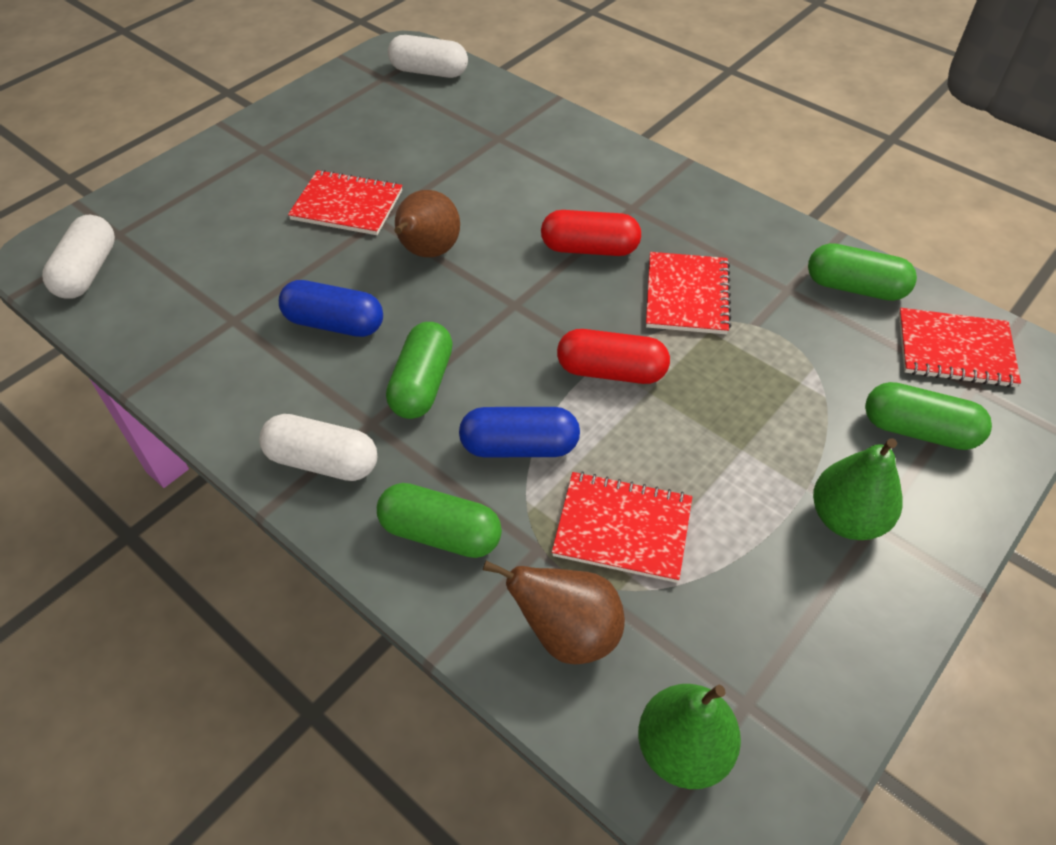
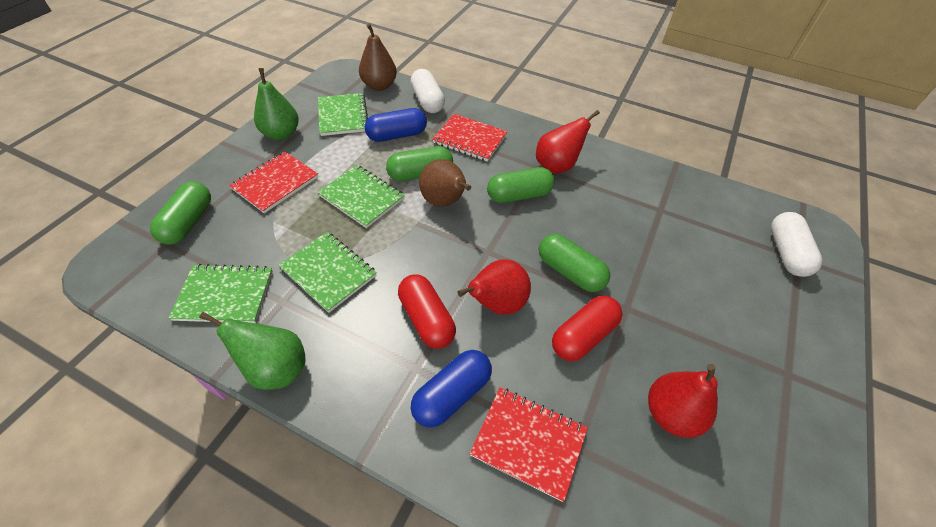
green notebook: none = 0 -> [169,264,273,323] [279,232,377,313] [317,165,405,228] [318,93,368,136] = 4
red notebook: [288,170,402,235] [552,471,692,583] [646,252,732,334] [899,308,1021,388] = 4 -> [229,151,318,213] [432,114,508,162] [470,387,588,502] = 3
red pear: none = 0 -> [457,259,531,315] [536,110,600,174] [648,364,718,438] = 3
white capsule: [42,215,115,299] [259,414,377,481] [388,35,468,78] = 3 -> [411,69,445,113] [771,212,823,277] = 2

